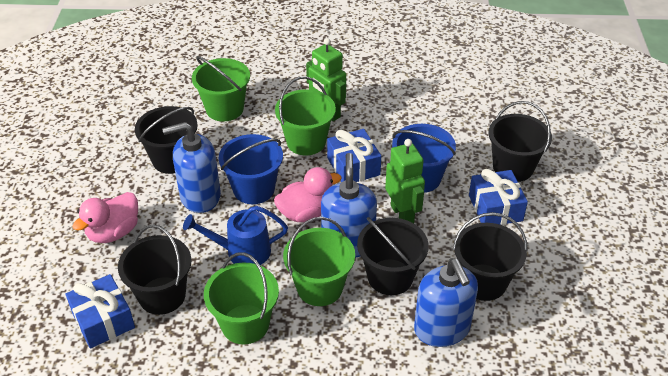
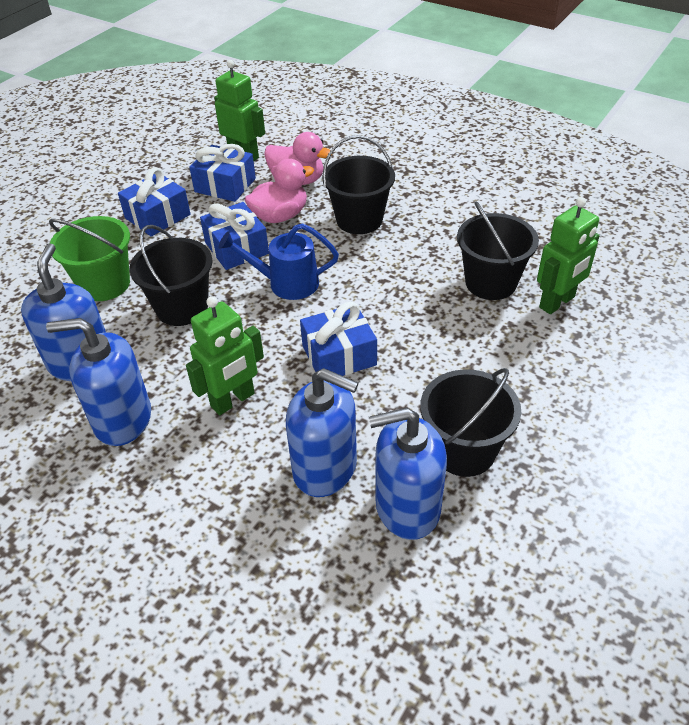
black bucket: [118,224,191,315] [135,106,198,174] [357,217,429,295] [453,212,528,301] [488,101,552,182] = 5 -> [130,225,213,326] [322,135,395,234] [420,368,521,477] [457,201,539,300] = 4
blue bucket: [219,134,283,204] [392,124,456,193] = 2 -> none = 0
blue gift: [65,274,135,348] [327,129,381,182] [469,169,528,225] = 3 -> [118,168,191,237] [189,144,256,202] [200,202,269,270] [300,302,377,376] = 4
blue soap dispenser: [162,122,221,213] [321,153,377,258] [414,258,478,347] = 3 -> [21,243,106,381] [46,318,151,446] [286,368,358,497] [369,408,447,540] = 4
green bucket: [192,56,250,122] [204,252,279,344] [275,76,336,156] [283,217,355,306] = 4 -> [49,216,130,301] = 1
green robot: [306,38,346,121] [385,139,425,223] = 2 -> [186,296,264,415] [214,60,265,161] [537,197,600,314] = 3

